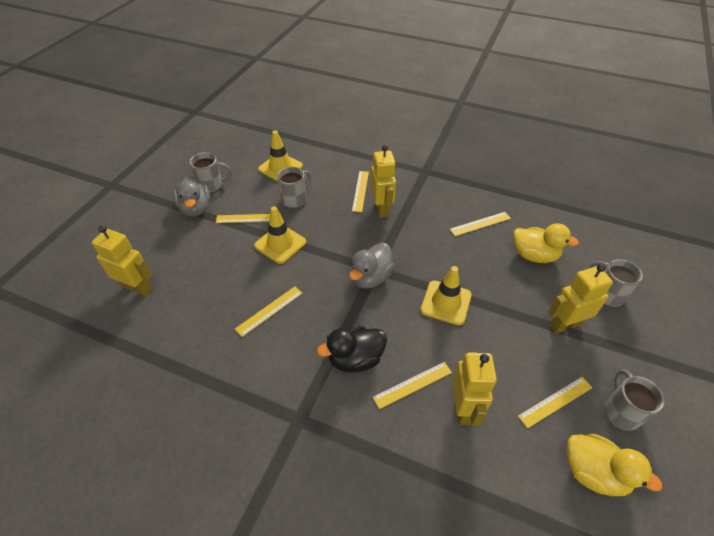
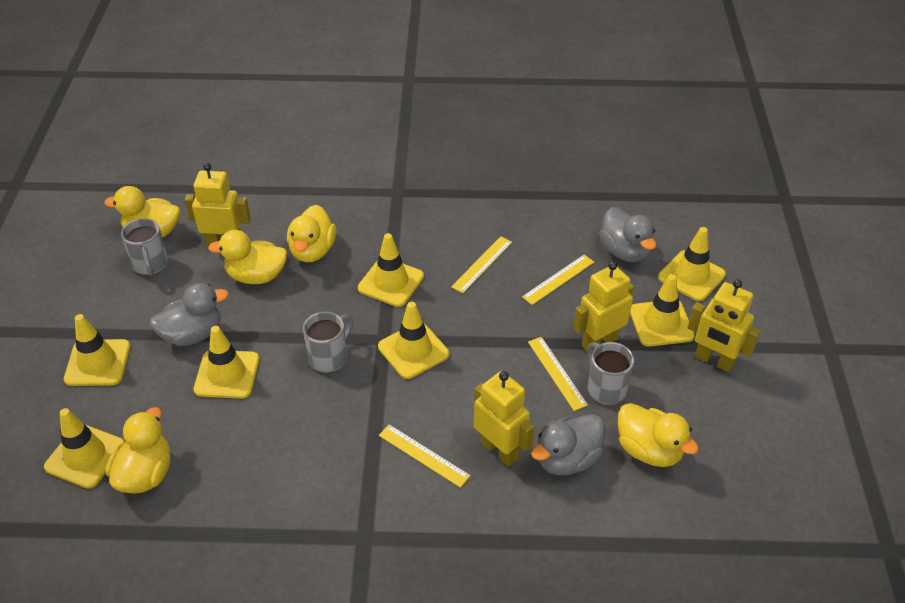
black duck: [317,326,387,372] = 1 -> none = 0
grey duck: [173,175,210,217] [349,243,394,289] = 2 -> [150,283,229,346] [531,414,605,475] [599,207,656,262] = 3
grey mug: [190,152,232,192] [277,167,311,208] [590,259,643,307] [604,369,665,431] = 4 -> [121,218,168,276] [303,311,353,373] [588,342,634,405] = 3
yellow duck: [513,223,579,263] [566,434,663,496] = 2 -> [104,186,180,238] [106,407,170,494] [208,230,287,284] [287,205,336,262] [618,403,699,467] = 5
yellow ruler: [216,214,281,223] [235,286,303,337] [352,171,369,212] [373,362,452,409] [450,212,511,236] [518,377,592,428] = 6 -> [379,424,471,488] [451,236,512,293] [522,255,594,305] [528,337,588,411] = 4
yellow traffic cone: [254,206,306,264] [258,131,303,181] [420,266,472,325] = 3 -> [44,408,125,489] [64,314,130,386] [193,326,259,399] [358,233,424,307] [378,302,449,379] [630,274,695,347] [658,227,726,301] = 7

